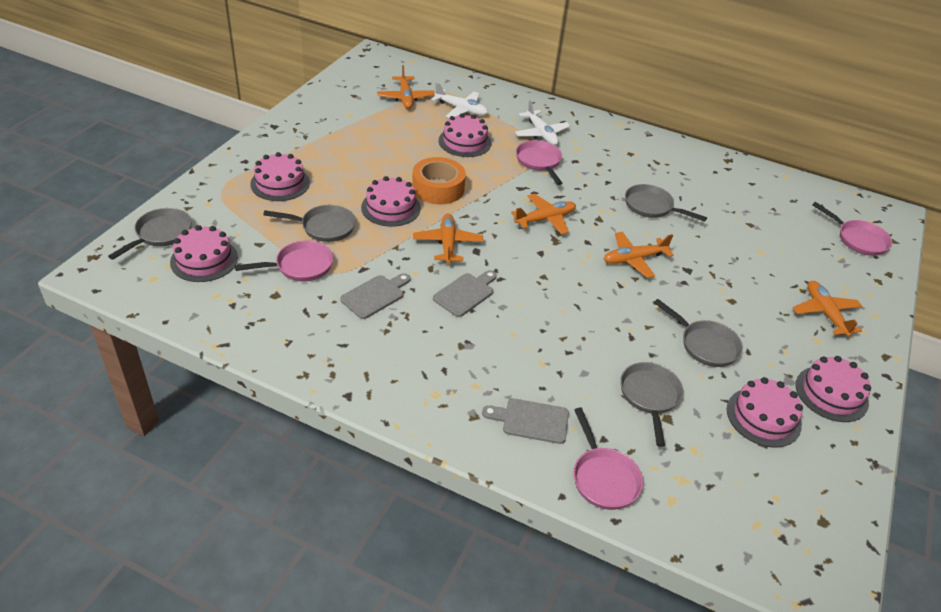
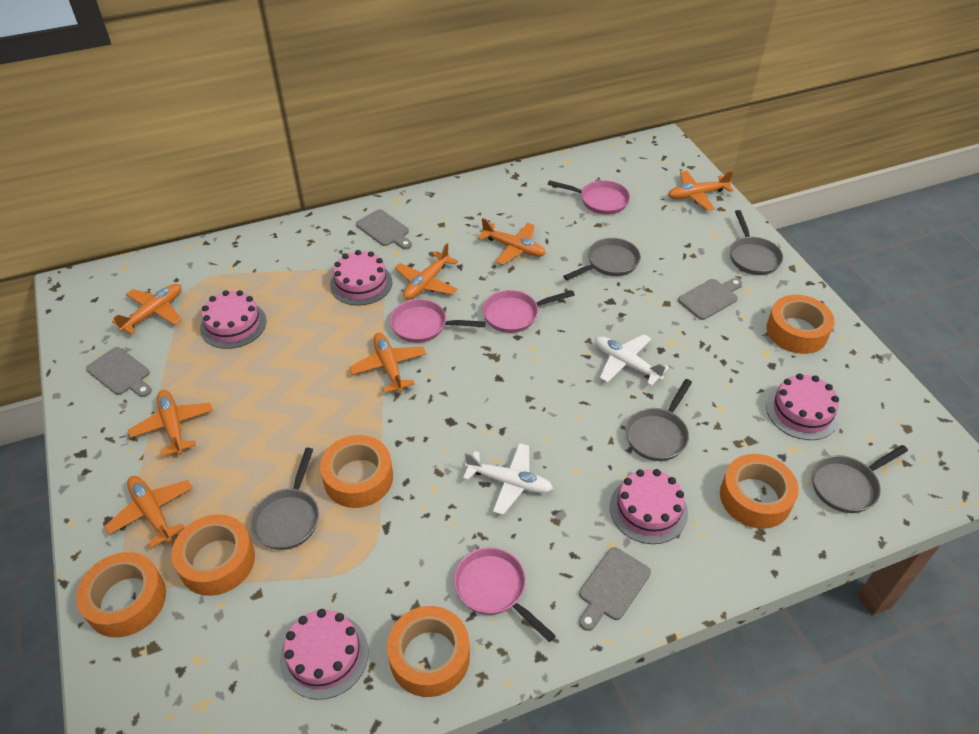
grey cutting board: [340,273,410,319] [433,270,497,317] [482,398,569,444] = 3 -> [86,347,152,397] [356,209,412,249] [579,547,651,631] [678,278,742,320] = 4
orange plane: [377,65,434,109] [413,214,483,264] [511,194,576,235] [604,232,674,278] [793,281,862,337] = 5 -> [104,476,193,548] [112,284,182,335] [128,390,213,457] [349,333,426,393] [395,243,458,300] [478,218,546,265] [668,171,734,211] = 7
orange tape: [412,157,466,205] = 1 -> [76,552,166,637] [171,514,255,596] [320,435,393,508] [387,606,470,697] [720,454,799,529] [766,295,835,354] = 6
pink cake: [170,225,238,282] [250,152,310,201] [361,176,421,227] [439,113,491,157] [727,377,803,447] [796,356,871,422] = 6 -> [200,290,266,349] [280,609,369,700] [330,250,392,306] [610,469,688,544] [766,373,839,440] = 5

